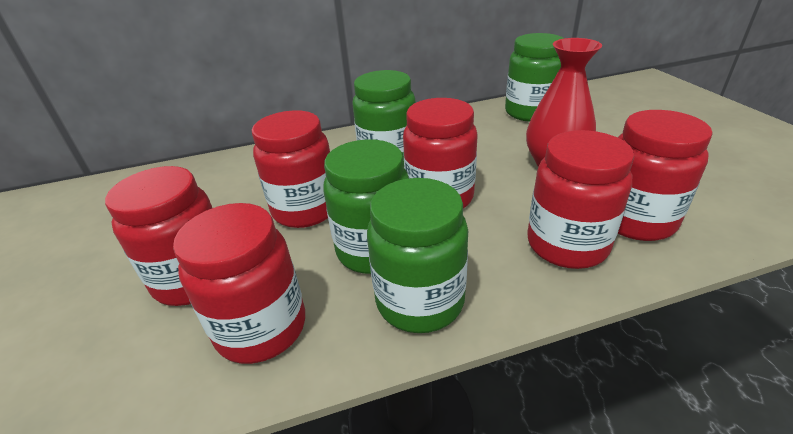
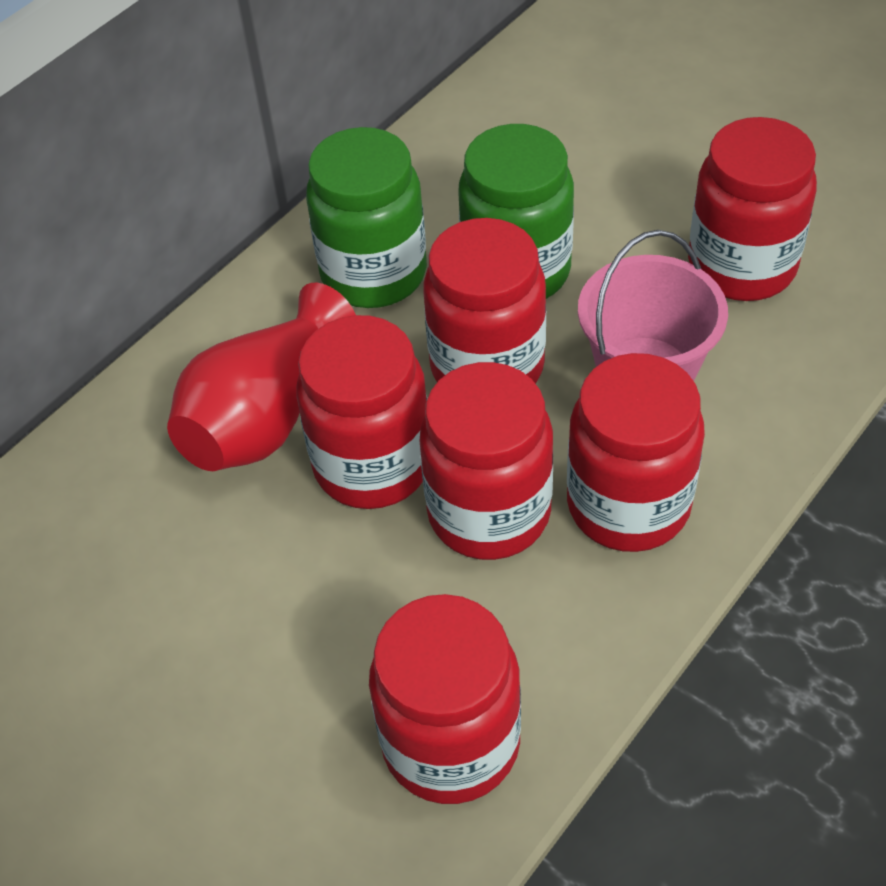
green jar: [323,139,409,274] [353,70,416,163] [367,178,468,333] [505,33,564,122] = 4 -> [306,127,427,308] [458,124,574,299] = 2
pink bucket: none = 0 -> [578,230,728,381] = 1

